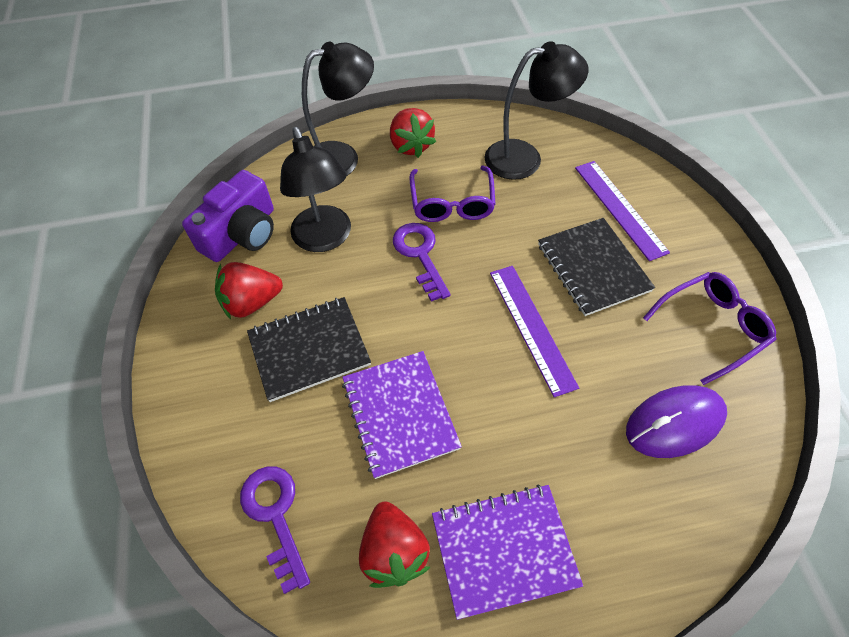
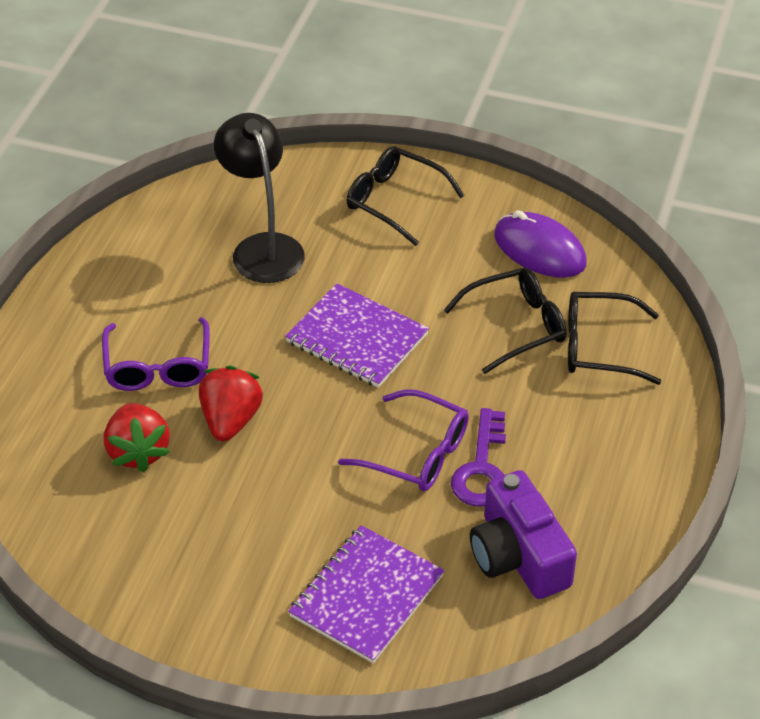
black glasses: none = 0 -> [347,146,465,246] [444,268,566,374] [568,292,661,385] = 3
black lamp: [280,127,351,252] [302,42,374,176] [484,41,588,180] = 3 -> [214,113,305,283] = 1
black notebook: [247,297,371,402] [538,218,655,316] = 2 -> none = 0
purple key: [240,466,310,594] [393,223,451,301] = 2 -> [451,408,506,507] = 1
purple ruler: [490,266,579,397] [575,161,670,261] = 2 -> none = 0
red strawberry: [215,262,283,319] [359,502,430,588] [390,108,436,158] = 3 -> [104,403,170,472] [199,365,263,441] = 2

